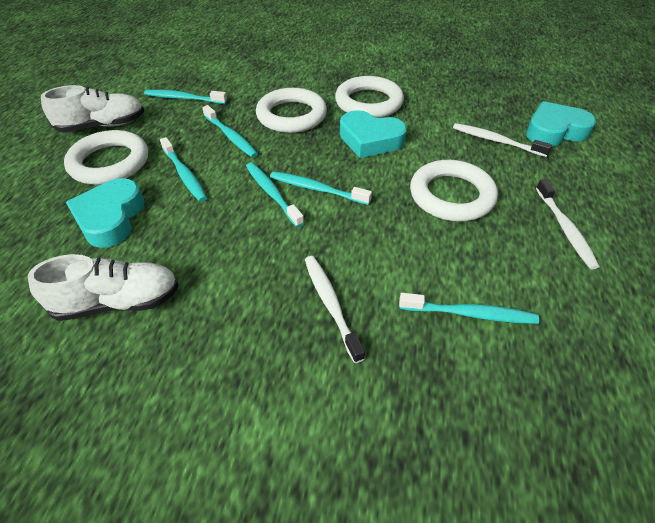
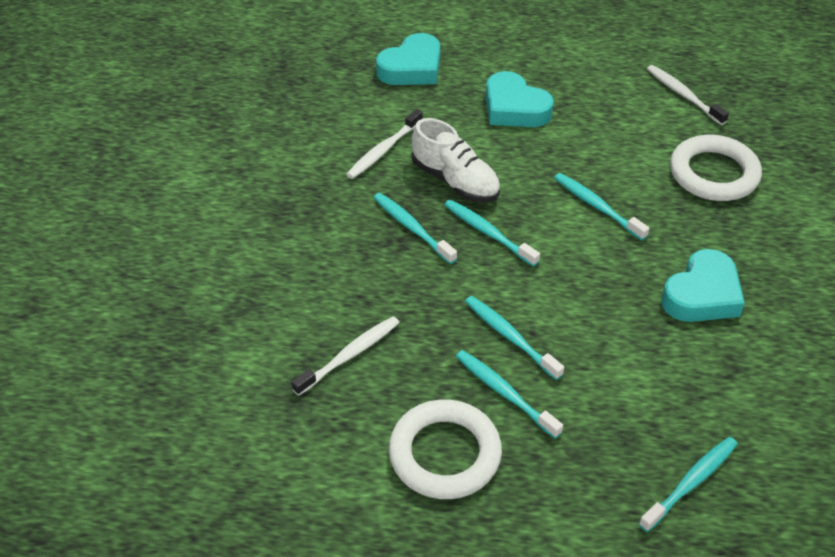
white ring: [64,130,148,185] [256,88,327,133] [335,76,404,117] [410,160,498,222] = 4 -> [389,399,502,499] [670,135,762,201] = 2
white shoe: [28,254,179,321] [41,85,144,132] = 2 -> [412,118,500,202] = 1

